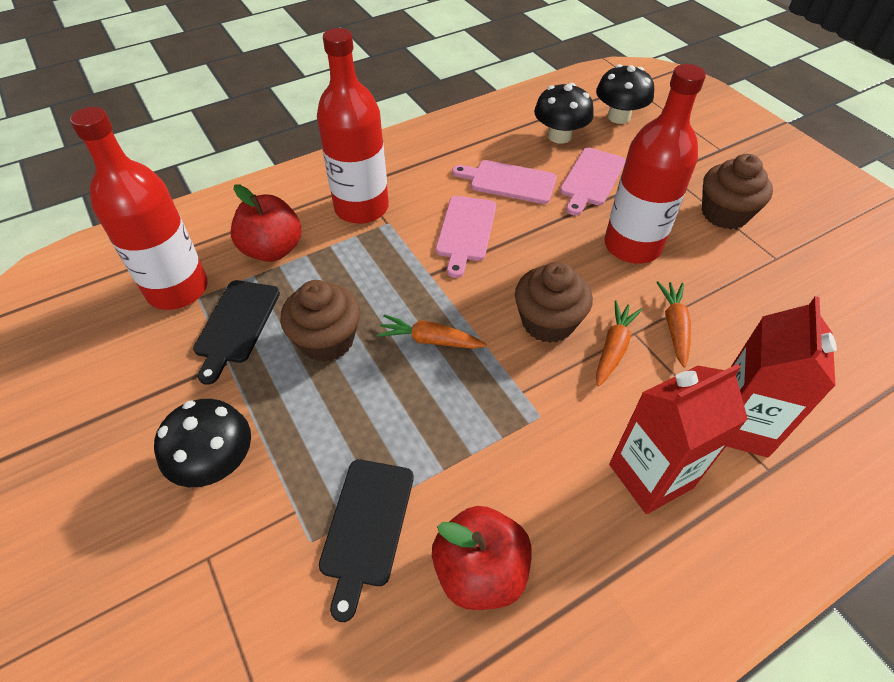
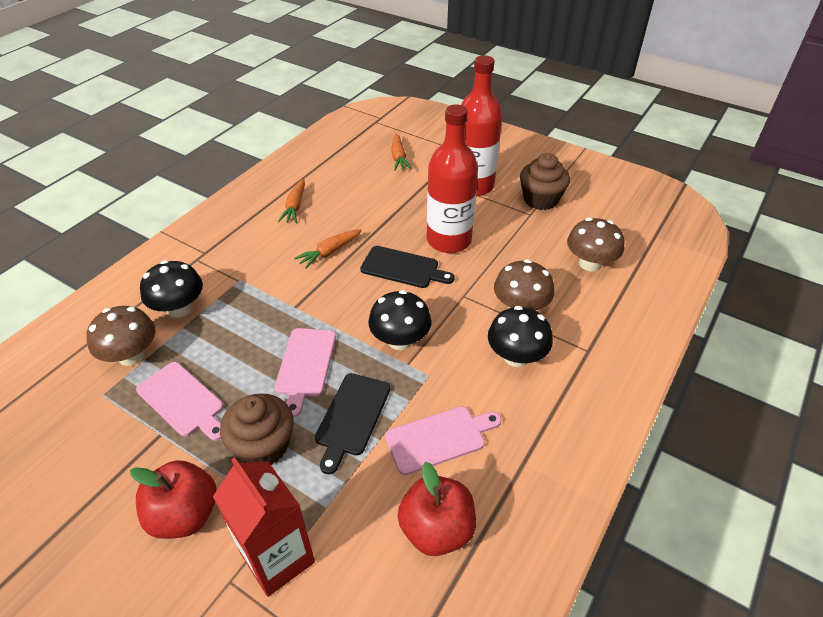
brown cupcake: [280,280,360,362] [515,262,593,343] [702,154,773,229] = 3 -> [220,394,294,465] [520,153,570,210] = 2
brown mushroom: none = 0 -> [86,306,156,366] [494,259,554,310] [567,218,624,271] = 3
red bottle: [70,107,208,310] [317,28,389,224] [604,64,706,263] = 3 -> [427,104,478,253] [461,55,502,196] = 2
red carton: [609,364,748,514] [727,296,837,458] = 2 -> [213,457,315,597] = 1

